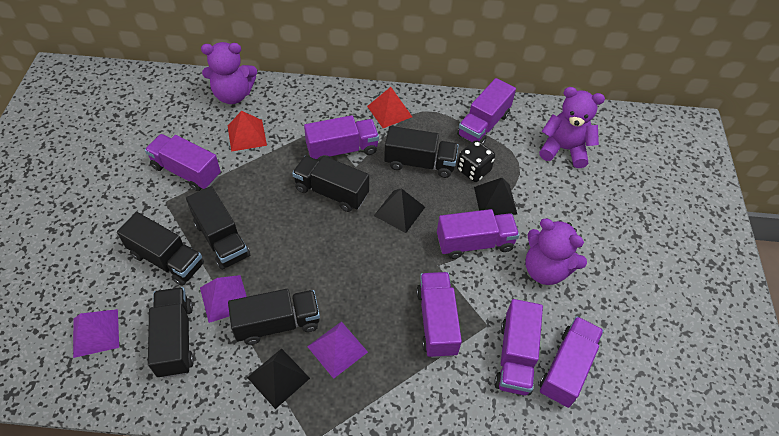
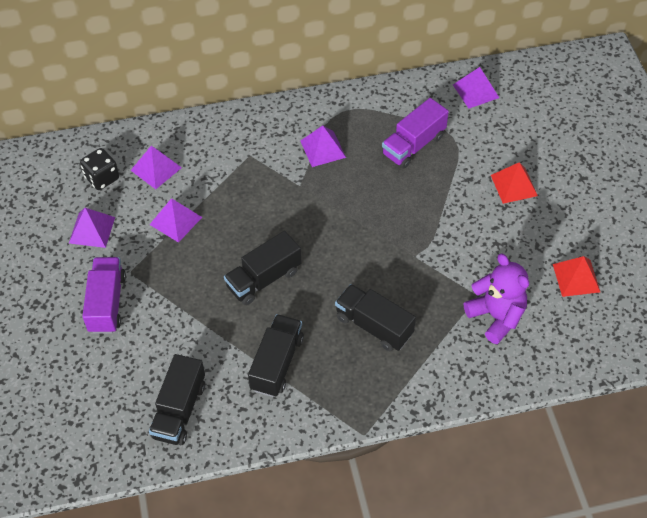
black pyramid: [247,348,310,409] [374,188,425,233] [474,178,517,216] = 3 -> none = 0
black truck: [117,212,204,286] [148,287,194,378] [186,186,250,270] [228,289,320,345] [292,156,369,212] [384,126,459,178] = 6 -> [149,354,205,445] [224,231,301,305] [248,314,304,397] [335,284,416,351] = 4
purple pyramid: [73,309,119,358] [200,275,247,323] [307,321,368,379] = 3 -> [69,208,115,248] [131,146,182,189] [150,198,202,243] [301,126,346,167] [453,67,499,108] = 5
purple teddy bear: [201,42,257,104] [526,218,587,285] [539,87,605,168] = 3 -> [464,254,529,344] = 1
purple truck: [145,134,221,191] [304,115,379,161] [416,272,462,358] [437,209,520,259] [457,78,516,144] [494,299,543,395] [539,316,604,408] = 7 -> [82,257,126,334] [382,98,449,169] = 2

